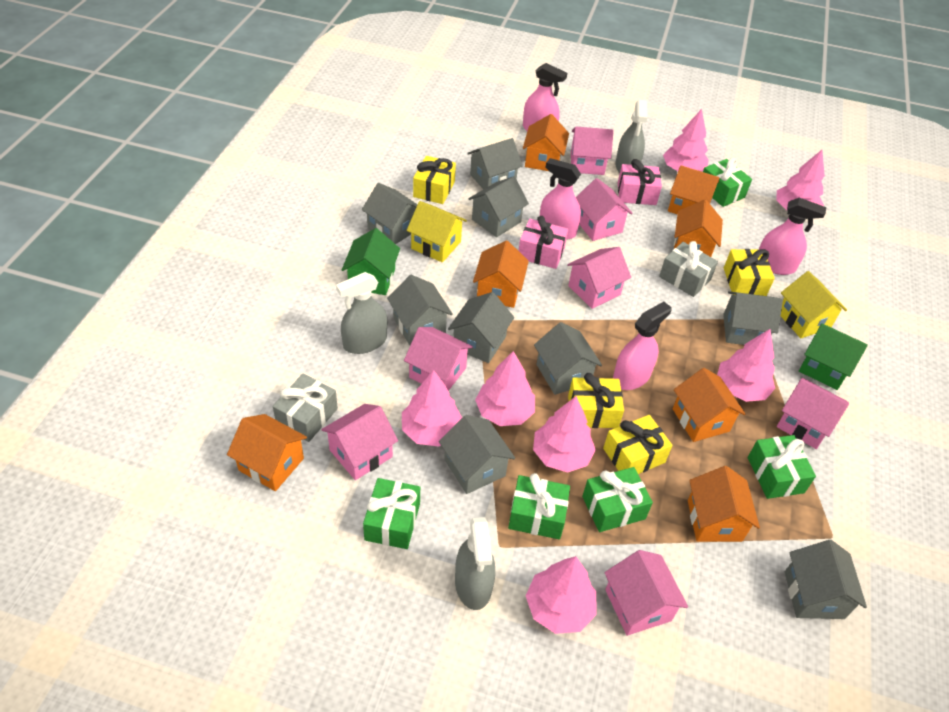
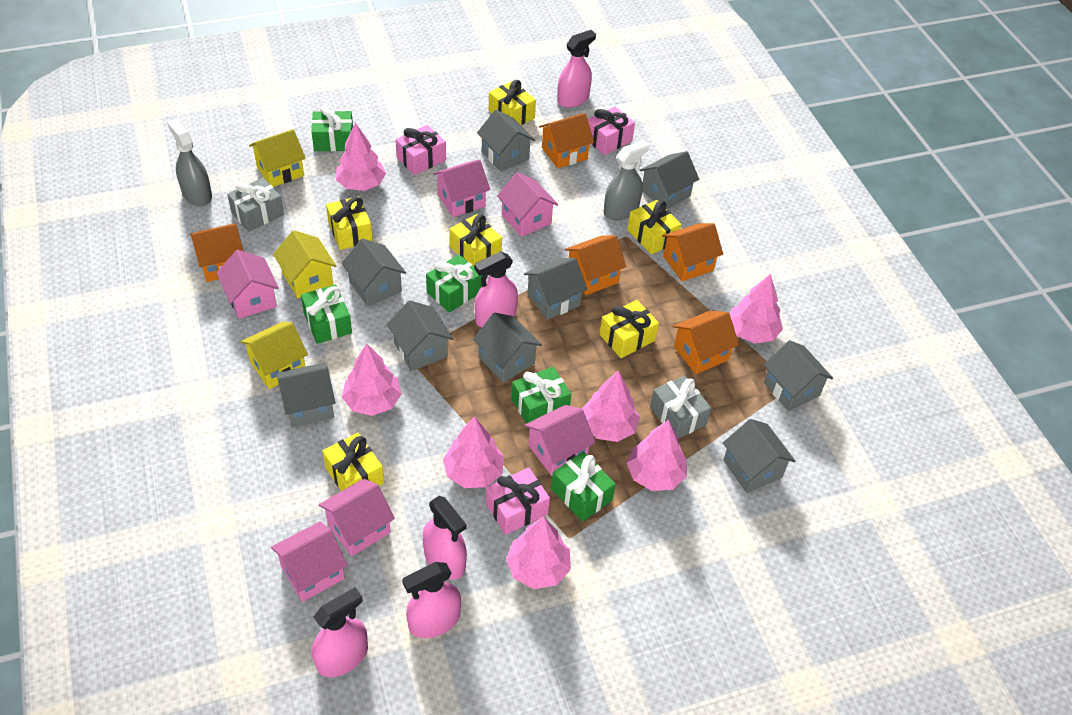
green house: [342,228,400,295] [799,323,868,390] = 2 -> none = 0
grey spray bottle: [336,272,387,354] [455,517,495,610] [615,100,648,173] = 3 -> [167,119,212,206] [604,140,650,220] = 2
orange house: [227,414,307,491] [473,240,529,308] [523,114,569,171] [668,166,720,214] [673,368,746,442] [674,200,723,257] [688,466,760,542] = 7 -> [190,224,244,282] [539,113,594,168] [565,235,626,295] [662,223,723,281] [673,310,739,374] = 5
pink gift: [519,216,568,269] [618,159,662,205] = 2 -> [395,125,446,175] [486,467,550,535] [588,106,635,155] = 3
pink house: [321,404,398,480] [404,327,473,391] [567,247,631,309] [571,127,614,175] [576,178,633,241] [604,550,688,636] [777,378,849,449] = 7 -> [216,250,279,319] [271,521,348,602] [319,479,395,556] [433,160,490,217] [497,172,558,237] [524,405,596,476] = 6
pink spray bottle: [523,63,567,131] [540,158,581,240] [613,302,672,390] [759,198,826,275] = 4 -> [312,587,368,677] [402,562,461,638] [423,496,467,580] [474,251,518,328] [557,30,596,108] = 5
yellow gift: [413,156,456,204] [568,373,624,428] [603,415,673,474] [724,249,775,296] = 4 -> [323,432,384,491] [326,196,373,250] [449,214,502,267] [489,80,536,125] [600,300,659,358] [627,200,681,255] = 6
yellow house: [407,201,467,262] [781,271,847,338] = 2 -> [241,321,308,389] [249,129,306,187] [273,230,336,298] = 3

